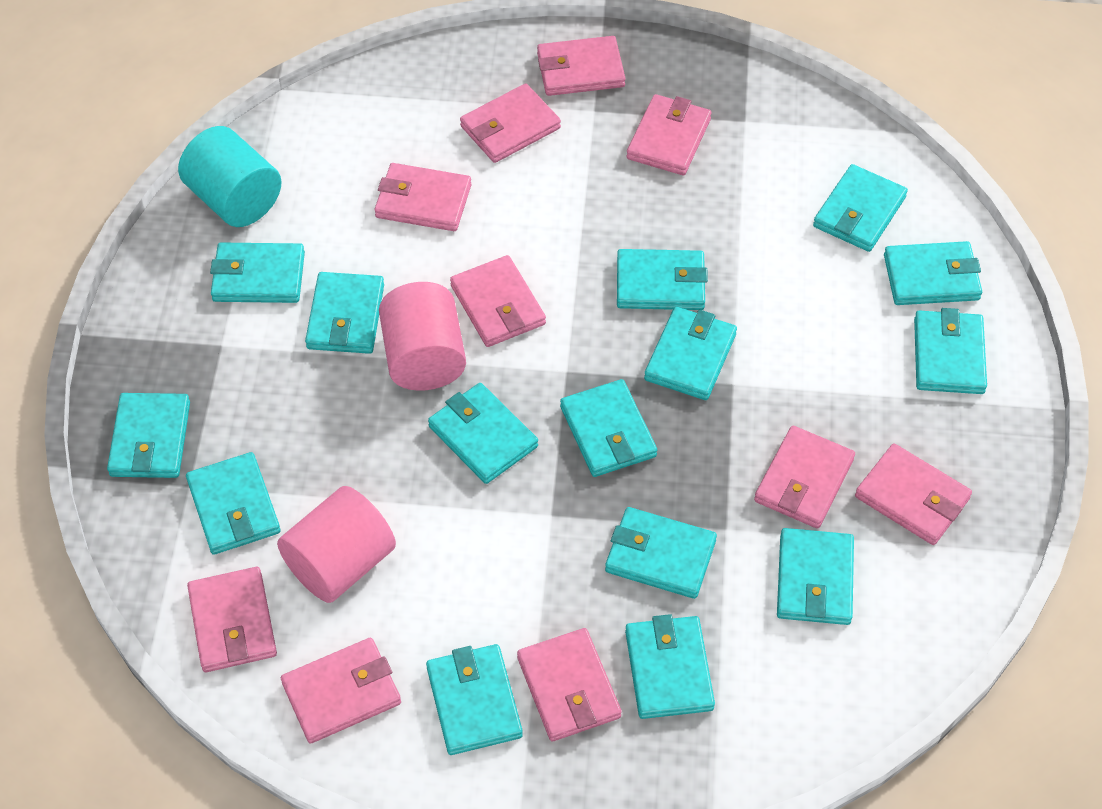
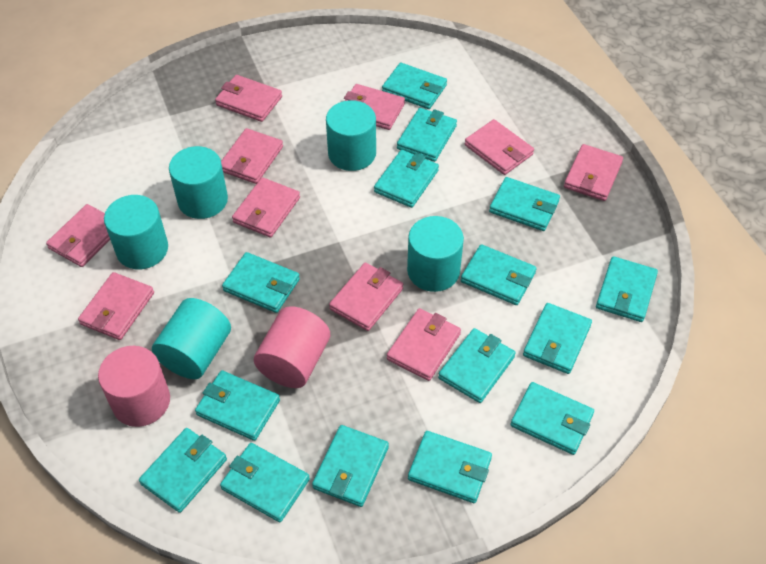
turquoise cylinder: [178,126,281,227] = 1 -> [104,195,168,269] [152,298,231,379] [169,146,228,219] [326,100,376,171] [407,216,464,292] = 5

